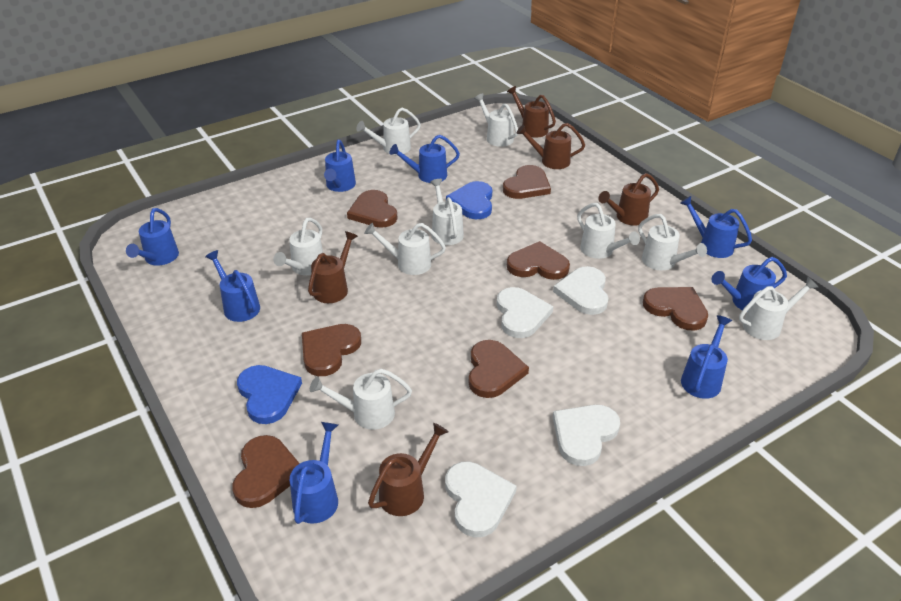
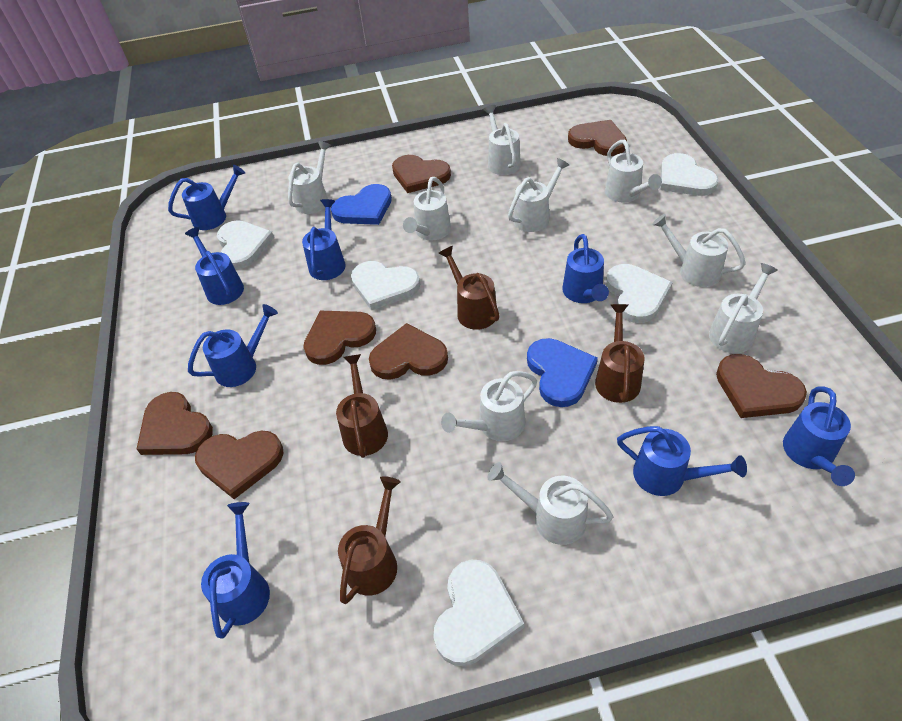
brown watering can: [308,231,358,303] [368,423,449,516] [507,86,556,138] [516,123,585,169] [598,173,659,226] = 5 -> [336,354,388,458] [338,476,401,604] [439,246,500,330] [595,304,644,403] = 4
white heart: [445,462,517,537] [497,287,553,338] [553,266,609,315] [553,405,620,466] = 4 -> [217,220,274,269] [351,261,420,310] [433,560,524,666] [606,264,673,323] [660,153,719,196] = 5

